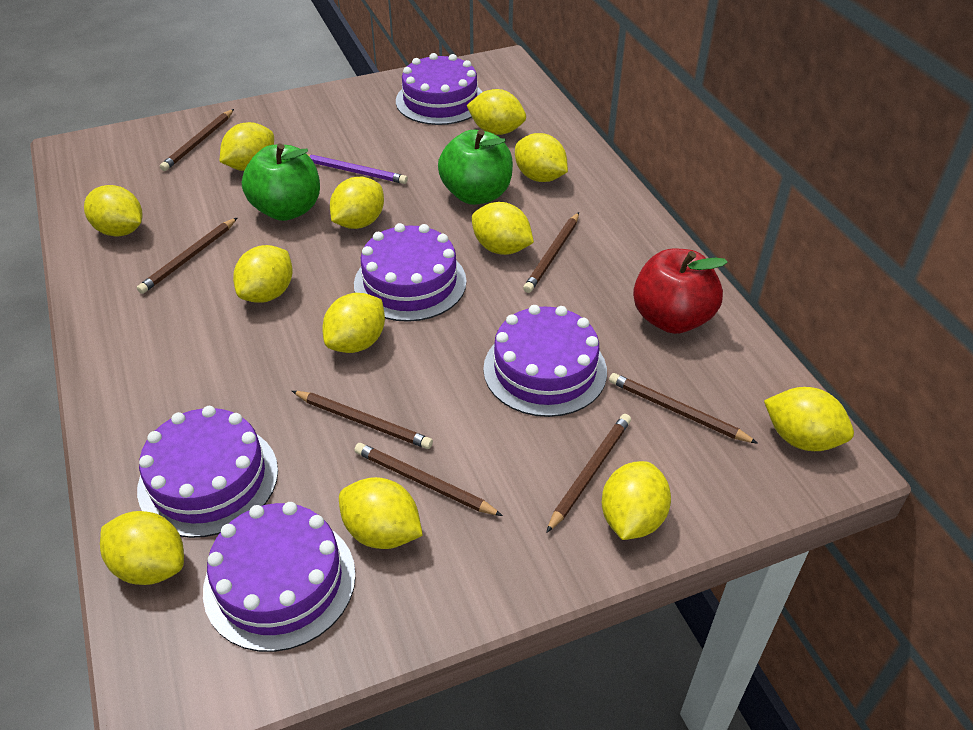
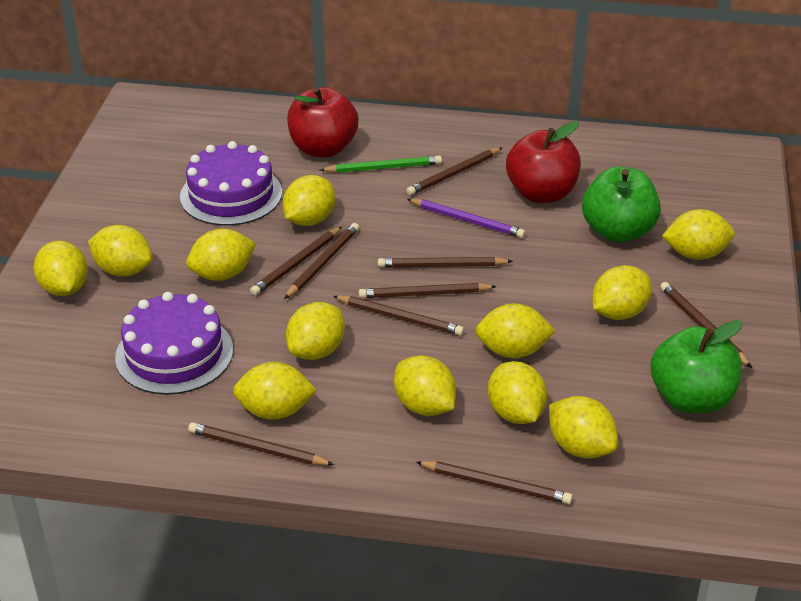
brown pencil: [137,217,238,294] [160,109,234,171] [292,391,433,449] [354,443,503,516] [523,212,579,293] [546,414,631,533] [609,373,758,444] = 7 -> [188,422,334,465] [250,227,342,296] [284,223,359,299] [333,295,464,336] [359,283,497,298] [378,257,513,268] [406,148,502,196] [416,461,573,504] [660,282,752,368] = 9
green pencil: none = 0 -> [320,156,442,173] = 1
purple cake: [137,406,278,538] [203,502,356,652] [354,223,467,322] [396,53,482,125] [483,305,607,417] = 5 -> [115,292,233,395] [180,141,282,226] = 2
red apple: [633,249,728,334] = 1 -> [287,87,359,157] [506,121,581,203] = 2

